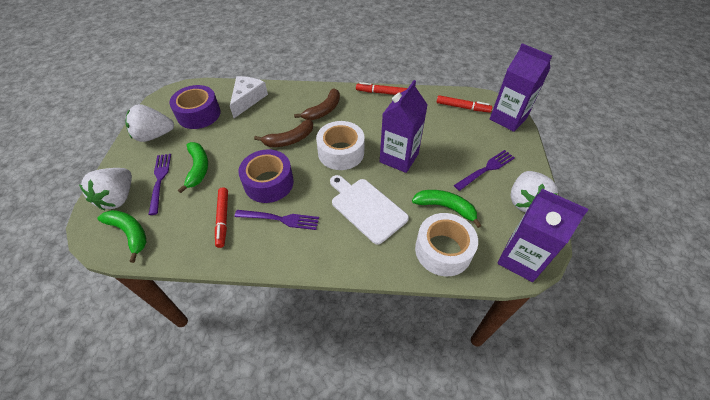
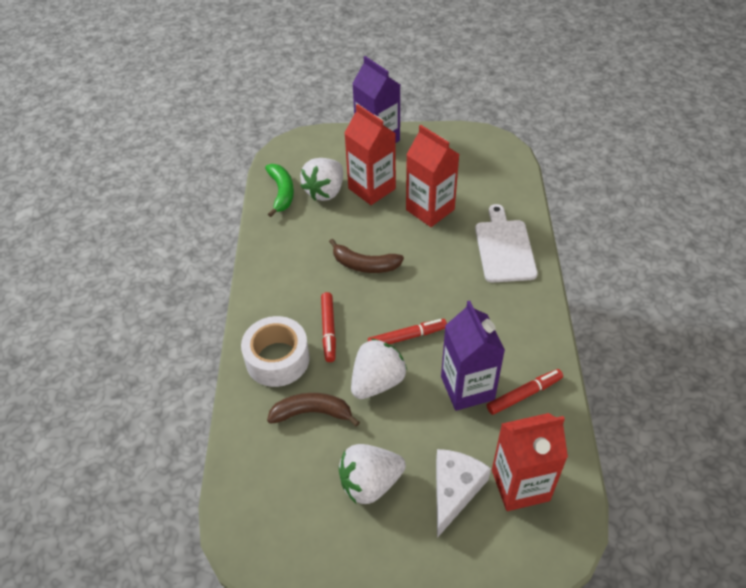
green banana: [97,210,146,263] [178,142,208,193] [412,190,482,228] = 3 -> [265,164,294,217] = 1
purple carton: [380,80,428,173] [490,43,552,132] [497,189,589,282] = 3 -> [352,56,400,143] [441,301,505,411] = 2
purple fork: [148,154,171,215] [234,210,319,230] [454,150,515,191] = 3 -> none = 0
purple tape: [170,85,221,129] [238,150,294,203] = 2 -> none = 0
red carton: none = 0 -> [345,104,396,205] [406,125,460,227] [492,413,568,511] = 3
white tape: [316,121,365,170] [415,213,478,276] = 2 -> [241,316,310,387] = 1

